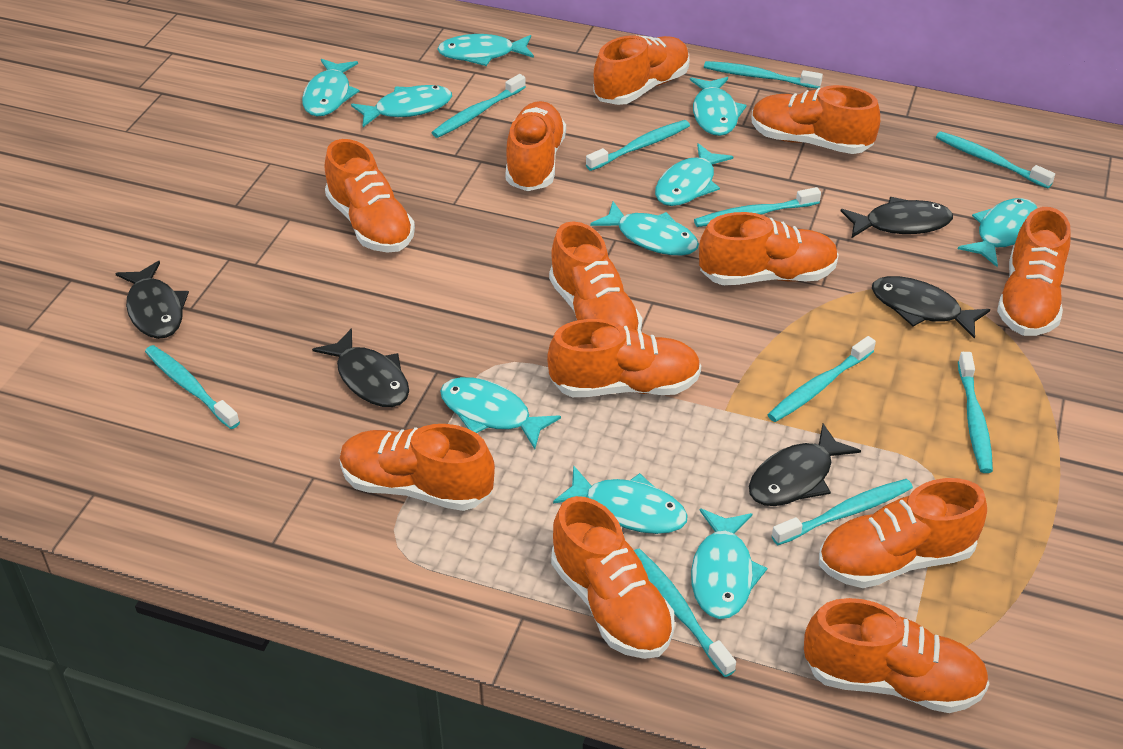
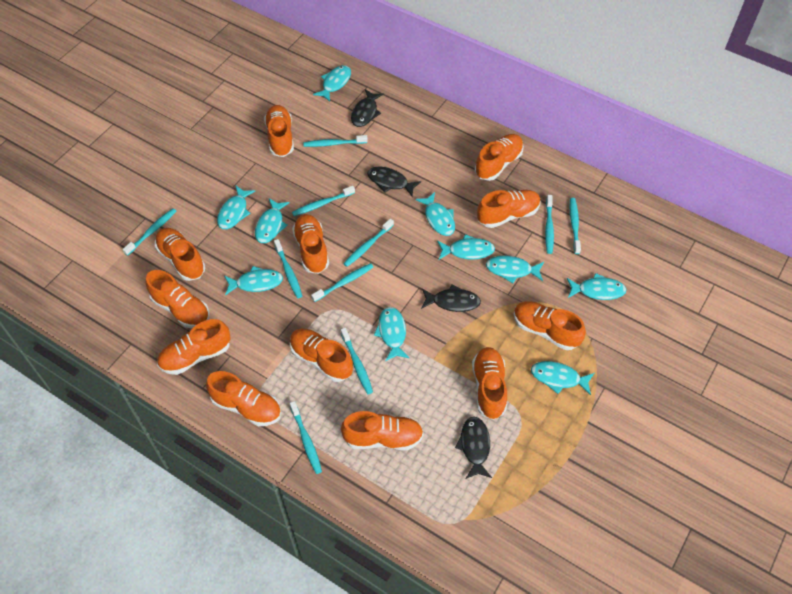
black fish: [115,261,189,339] [312,328,409,407] [749,424,861,506] [841,197,953,238] [872,276,991,339] = 5 -> [351,89,384,127] [367,166,421,197] [421,284,481,312] [455,416,492,479] = 4

